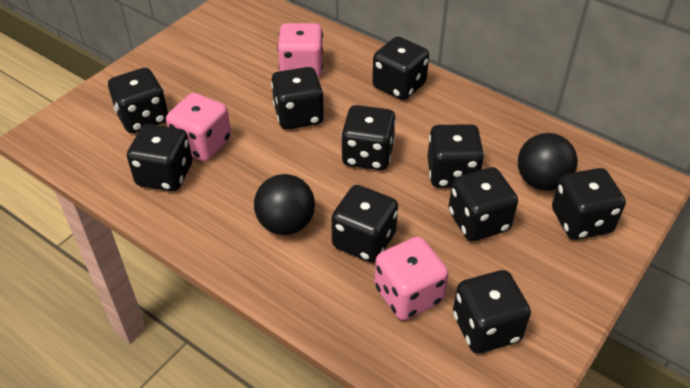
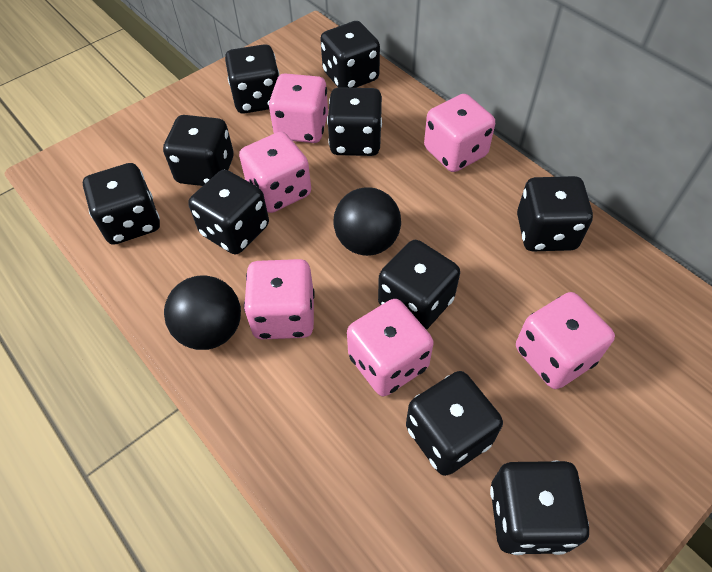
pink dice: [166,93,231,161] [277,23,323,77] [375,237,449,320] = 3 -> [239,132,311,213] [244,259,315,340] [269,74,328,143] [347,299,434,396] [424,94,495,172] [516,292,615,389] = 6

